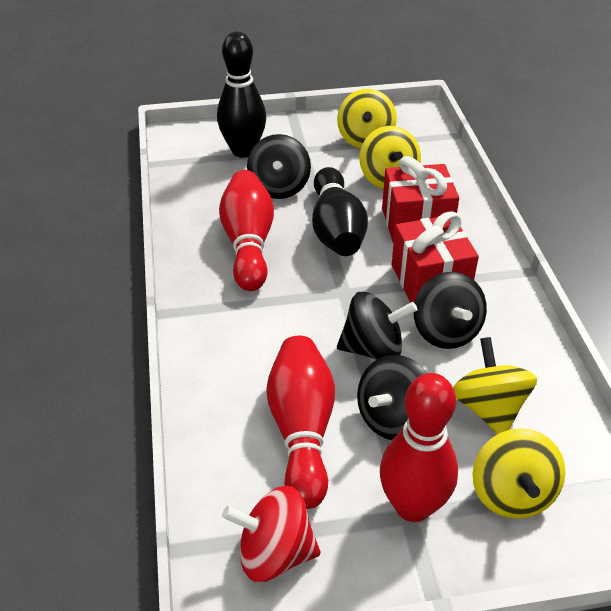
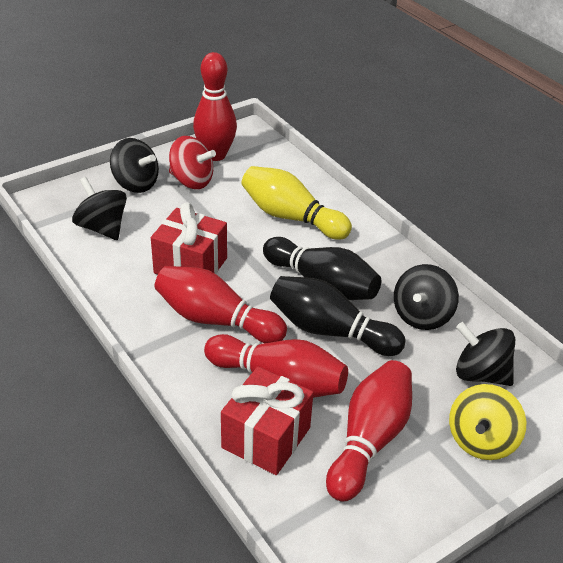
red bowling pin: [219,170,274,291] [266,336,335,509] [380,373,458,522] = 3 -> [154,266,287,343] [193,52,237,161] [204,334,348,398] [326,360,412,502] = 4
yellow bowling pin: none = 0 -> [242,166,352,240] = 1
yellow spinning top: [337,89,397,149] [359,126,421,189] [453,337,537,434] [472,428,566,519] = 4 -> [449,384,526,460] = 1

